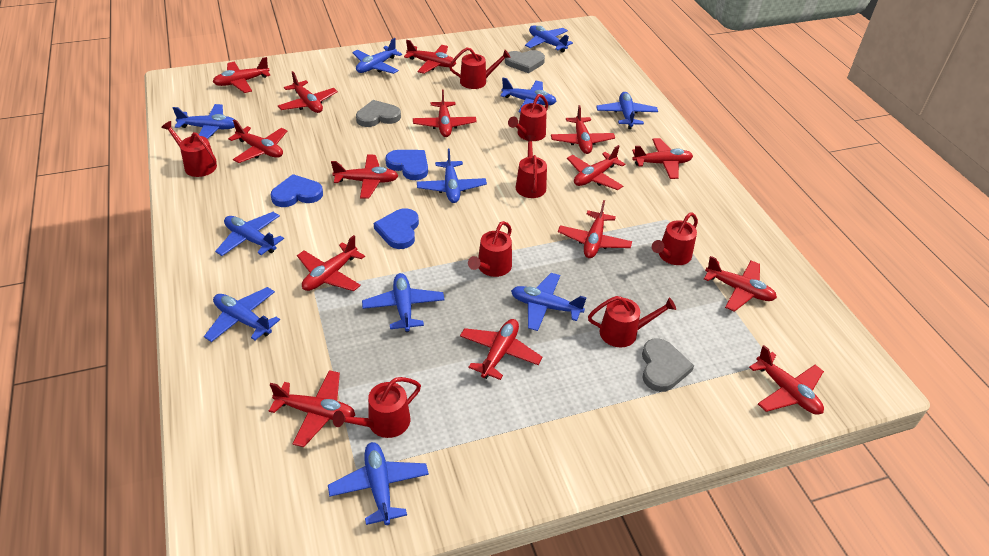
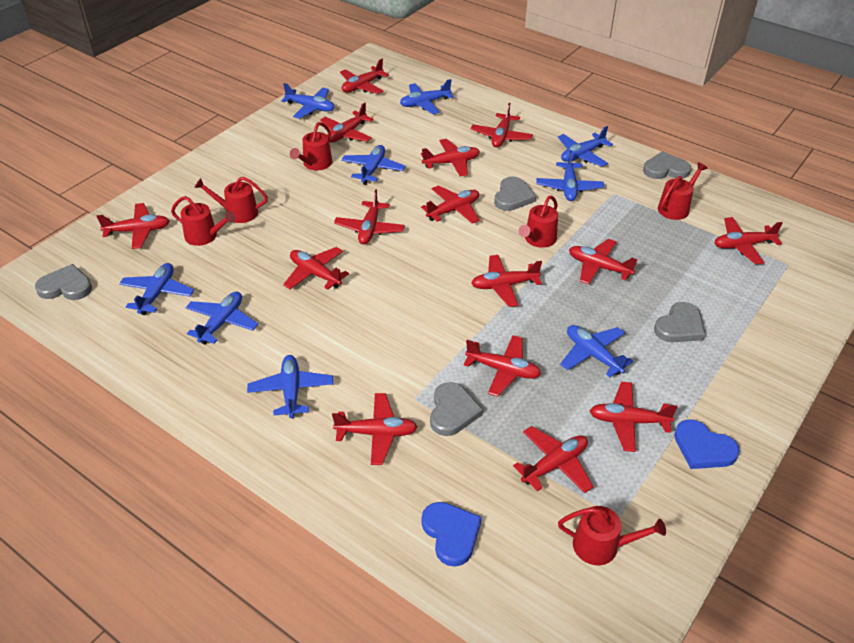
blue heart: [271,174,323,207] [374,208,419,249] [385,150,428,180] = 3 -> [422,502,482,567] [674,419,740,469] = 2
blue plane: [173,104,235,139] [204,287,280,342] [215,212,284,256] [328,442,429,525] [352,38,402,74] [362,273,445,332] [417,149,487,203] [501,78,557,112] [511,273,587,331] [525,25,573,53] [596,92,658,129] = 11 -> [119,263,194,315] [185,292,258,344] [247,355,333,418] [281,83,334,119] [341,145,406,185] [400,79,454,114] [537,150,604,201] [558,126,613,167] [560,325,633,377] = 9
grey heart: [356,100,401,127] [505,50,545,73] [642,338,694,392] = 3 -> [35,264,92,300] [430,382,483,436] [494,176,536,211] [643,151,691,179] [654,302,706,342] = 5
red watering can: [161,121,217,177] [333,377,421,438] [449,47,511,89] [468,221,512,277] [508,94,548,141] [516,135,547,198] [588,296,676,348] [652,213,698,265] = 8 -> [171,196,236,246] [194,177,268,223] [290,122,332,171] [518,196,558,248] [558,506,666,565] [658,162,708,220] = 6

